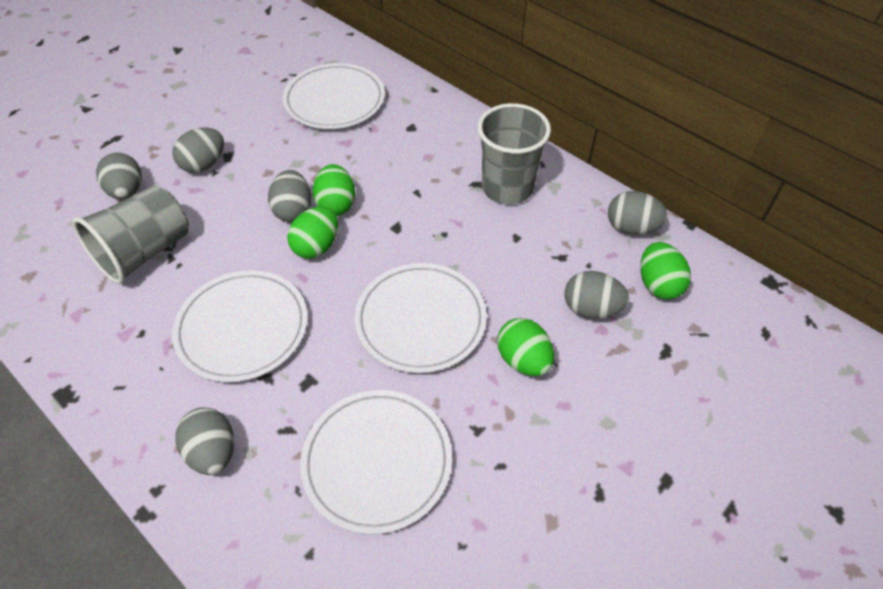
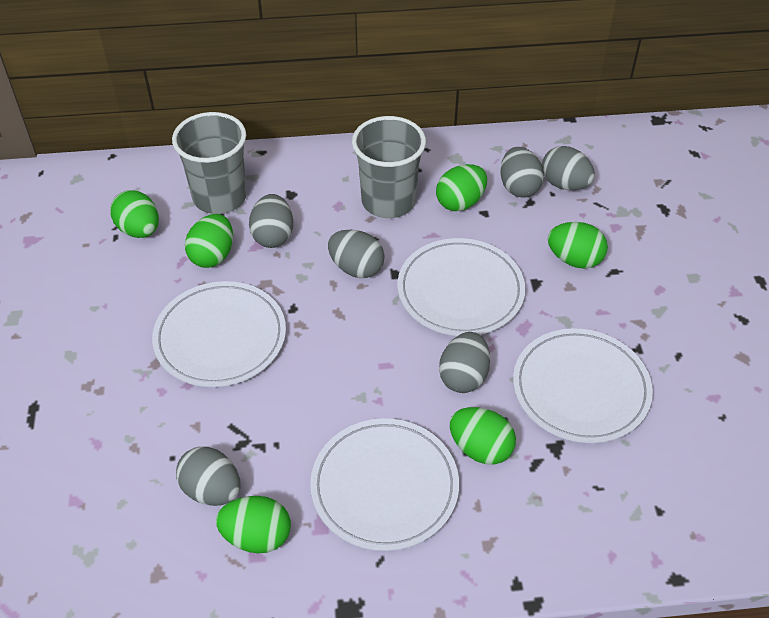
green egg: [287,206,338,258] [313,164,355,216] [497,318,554,376] [641,242,691,299] = 4 -> [110,190,159,238] [185,214,233,268] [216,496,291,553] [436,164,487,211] [450,407,516,465] [548,222,608,269] = 6

